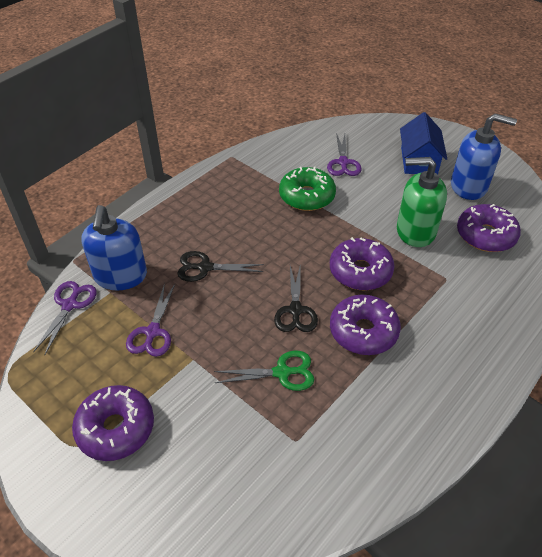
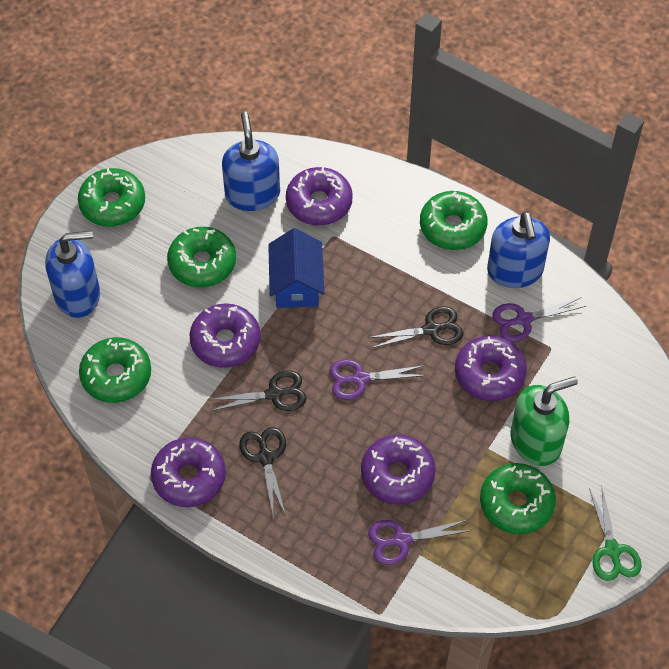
black scissors: [177,251,264,282] [274,263,318,332] = 2 -> [208,370,306,411] [239,427,286,516] [368,306,463,348] = 3
blue soap dispenser: [81,205,147,291] [451,113,517,200] = 2 -> [45,231,100,318] [222,111,280,211] [487,211,550,288] = 3
green donut: [279,167,336,211] = 1 -> [78,168,145,227] [79,337,151,403] [167,227,236,287] [420,191,487,250] [480,463,556,534] = 5
purple donut: [72,385,154,461] [330,237,395,290] [330,295,401,355] [457,204,521,252] = 4 -> [151,437,226,507] [189,303,261,368] [286,167,353,225] [361,435,436,504] [455,336,527,401] = 5

